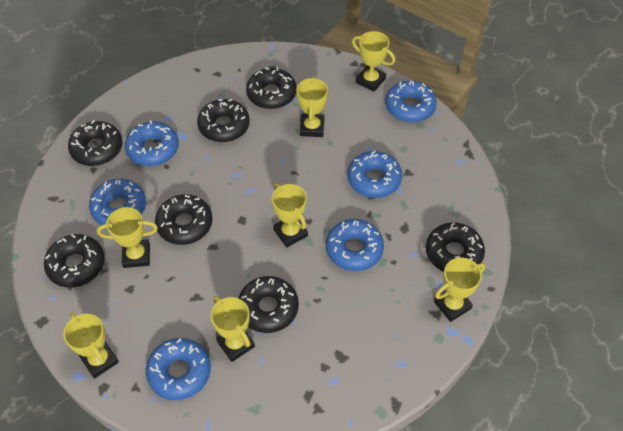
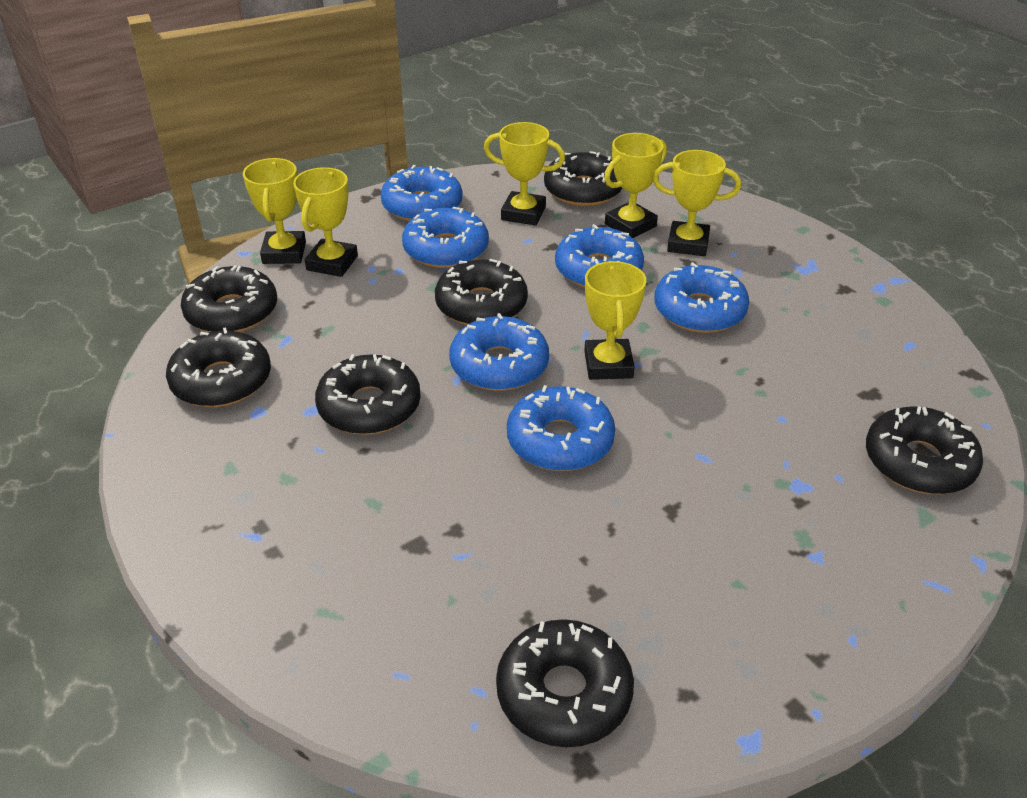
yellow trophy: [63,313,119,379] [97,207,158,268] [211,296,255,362] [272,184,308,247] [296,76,328,137] [352,31,395,92] [434,258,485,322] = 7 -> [243,158,306,264] [293,167,358,277] [484,122,565,225] [584,261,646,380] [604,133,667,238] [652,150,741,256] = 6

